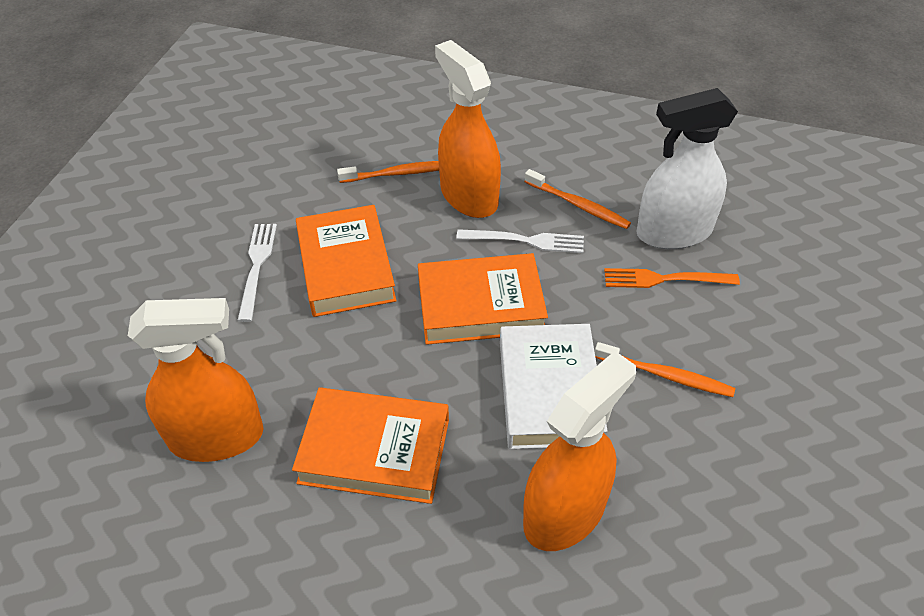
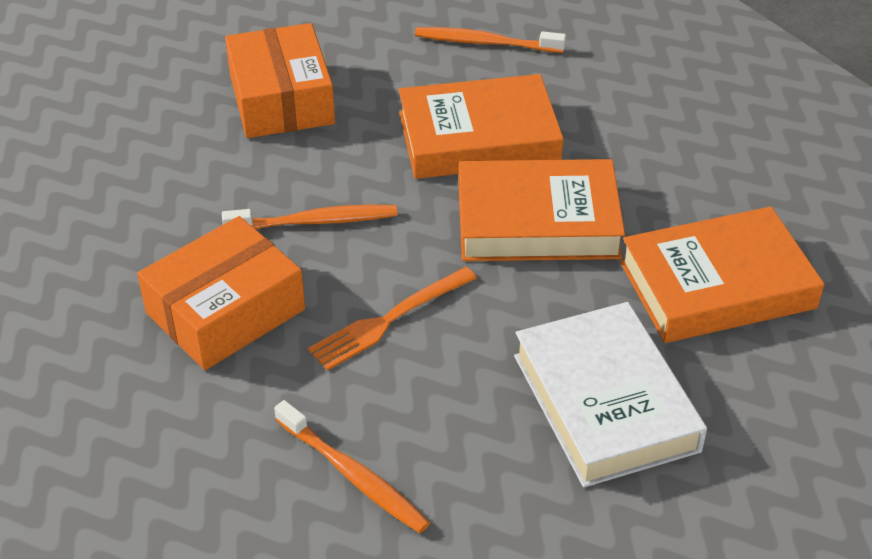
orange box: none = 0 -> [137,216,305,370] [225,23,335,138] = 2
orange spray bottle: [128,298,264,462] [435,40,501,218] [523,351,636,551] = 3 -> none = 0
white fork: [237,224,277,322] [456,229,584,253] = 2 -> none = 0
white spray bottle: [636,88,738,249] = 1 -> none = 0

